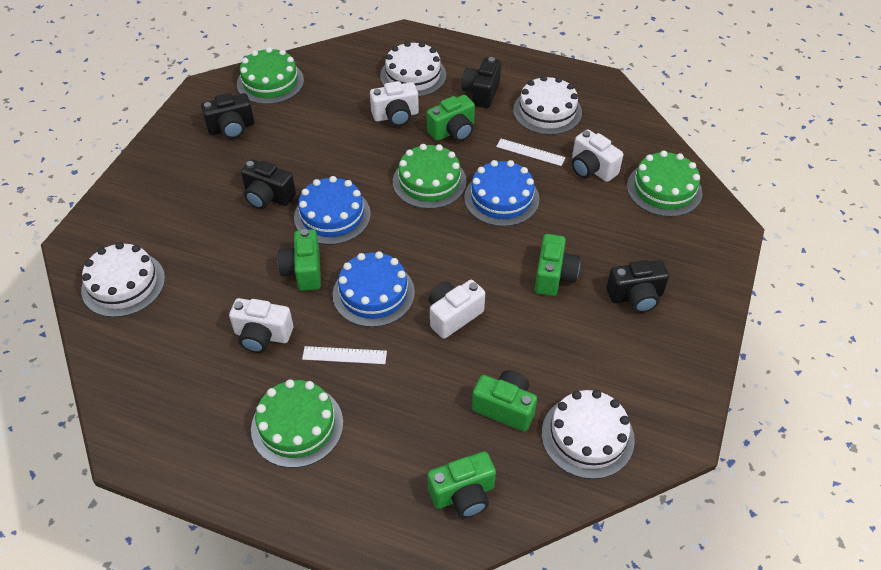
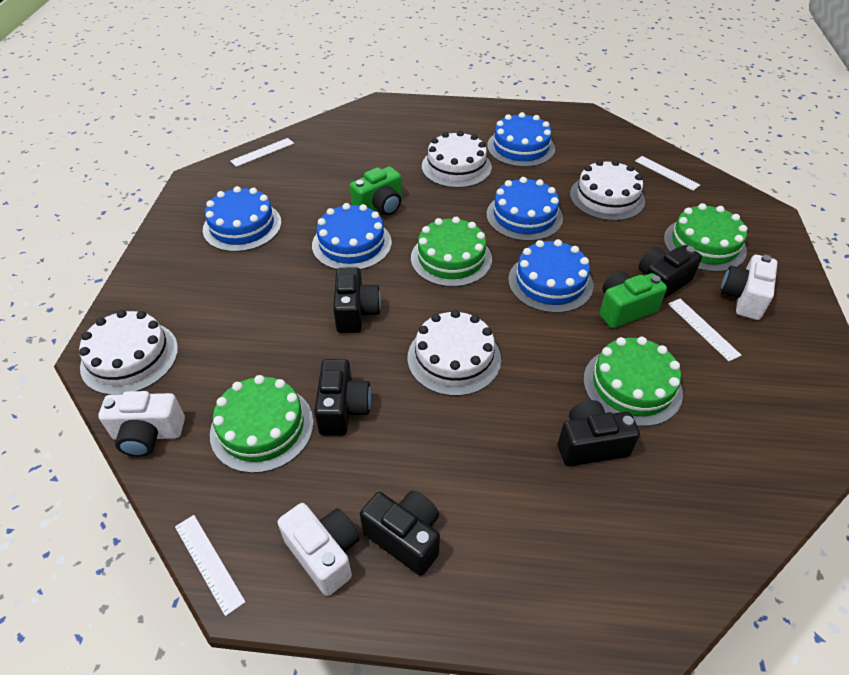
black camera: [201,93,254,139] [241,159,296,209] [461,57,501,108] [606,260,669,313] = 4 -> [314,359,371,436] [333,267,381,333] [360,491,440,576] [558,400,640,467] [638,245,702,299] = 5
blue cake: [294,176,371,245] [333,251,415,327] [464,160,539,227] = 3 -> [203,186,281,252] [312,203,392,270] [487,112,555,167] [487,177,563,241] [508,239,593,313] = 5
green camera: [277,229,321,291] [427,95,475,141] [427,451,496,518] [472,370,537,431] [535,234,580,296] = 5 -> [350,166,402,215] [600,271,667,328] = 2
white camera: [229,298,293,353] [370,81,419,126] [429,280,485,339] [572,129,623,182] = 4 -> [98,391,185,457] [278,503,359,596] [721,255,778,320] = 3
white ruler: [302,346,387,364] [496,139,566,166] = 2 -> [175,515,245,616] [230,138,294,167] [635,156,700,190] [668,299,742,361] = 4

